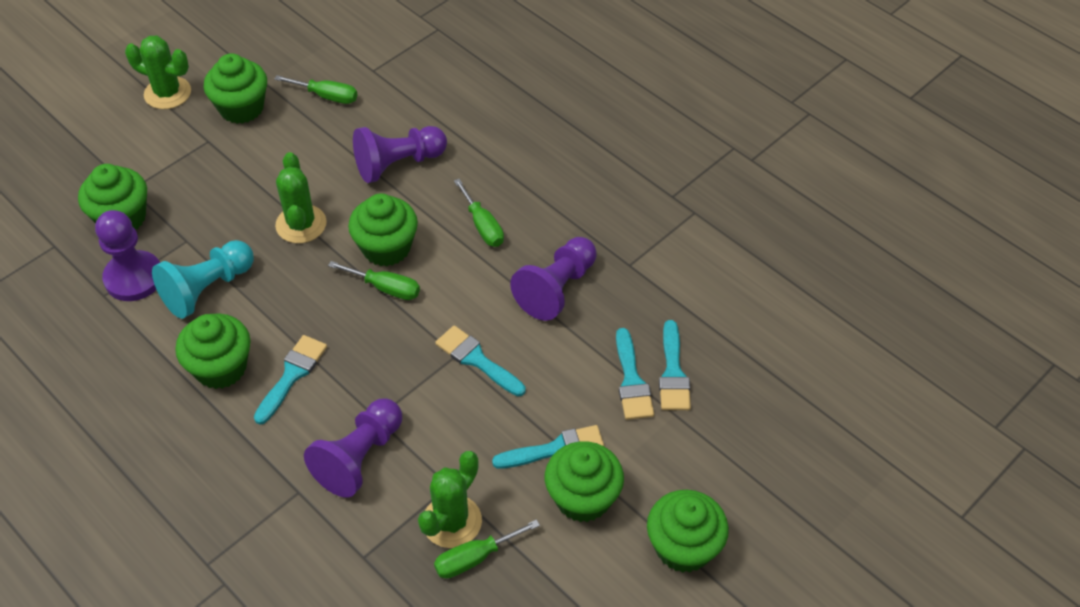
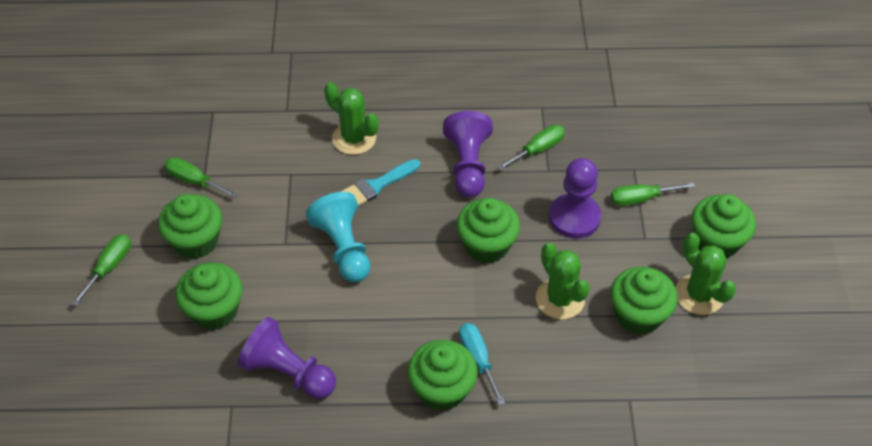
purple pawn: [95,210,160,301] [304,399,402,498] [353,126,447,183] [510,237,597,321] = 4 -> [238,317,336,399] [443,111,493,197] [549,158,601,239] = 3
turquoise brush: [254,335,327,425] [435,325,526,396] [492,425,605,469] [616,328,654,420] [659,320,691,410] = 5 -> [341,159,420,206] = 1
turquoise screwdriver: none = 0 -> [459,323,505,406] = 1

